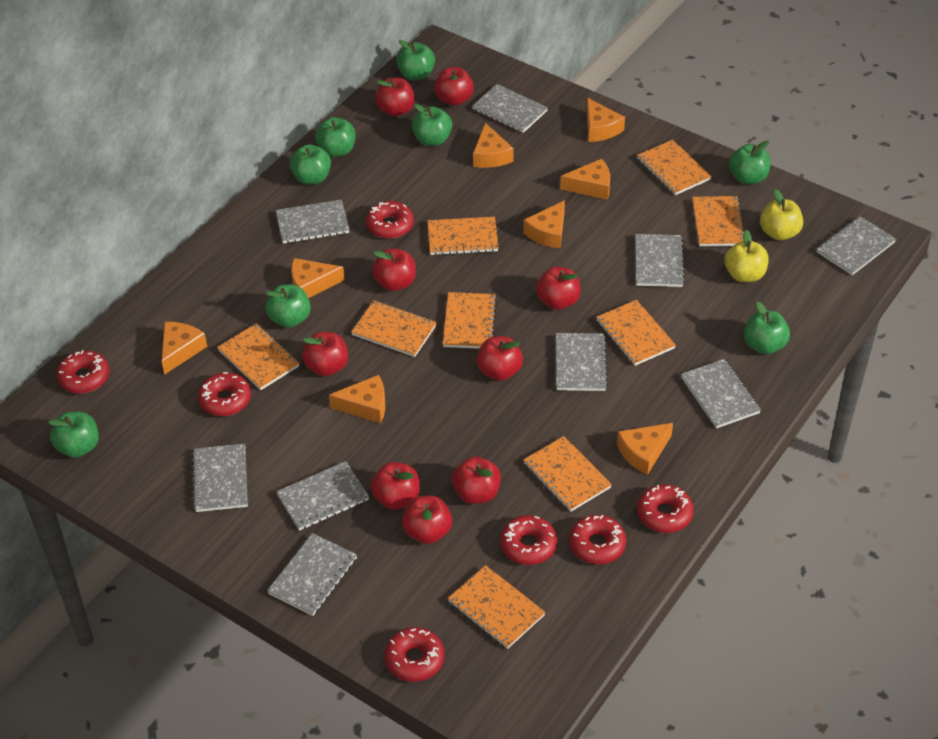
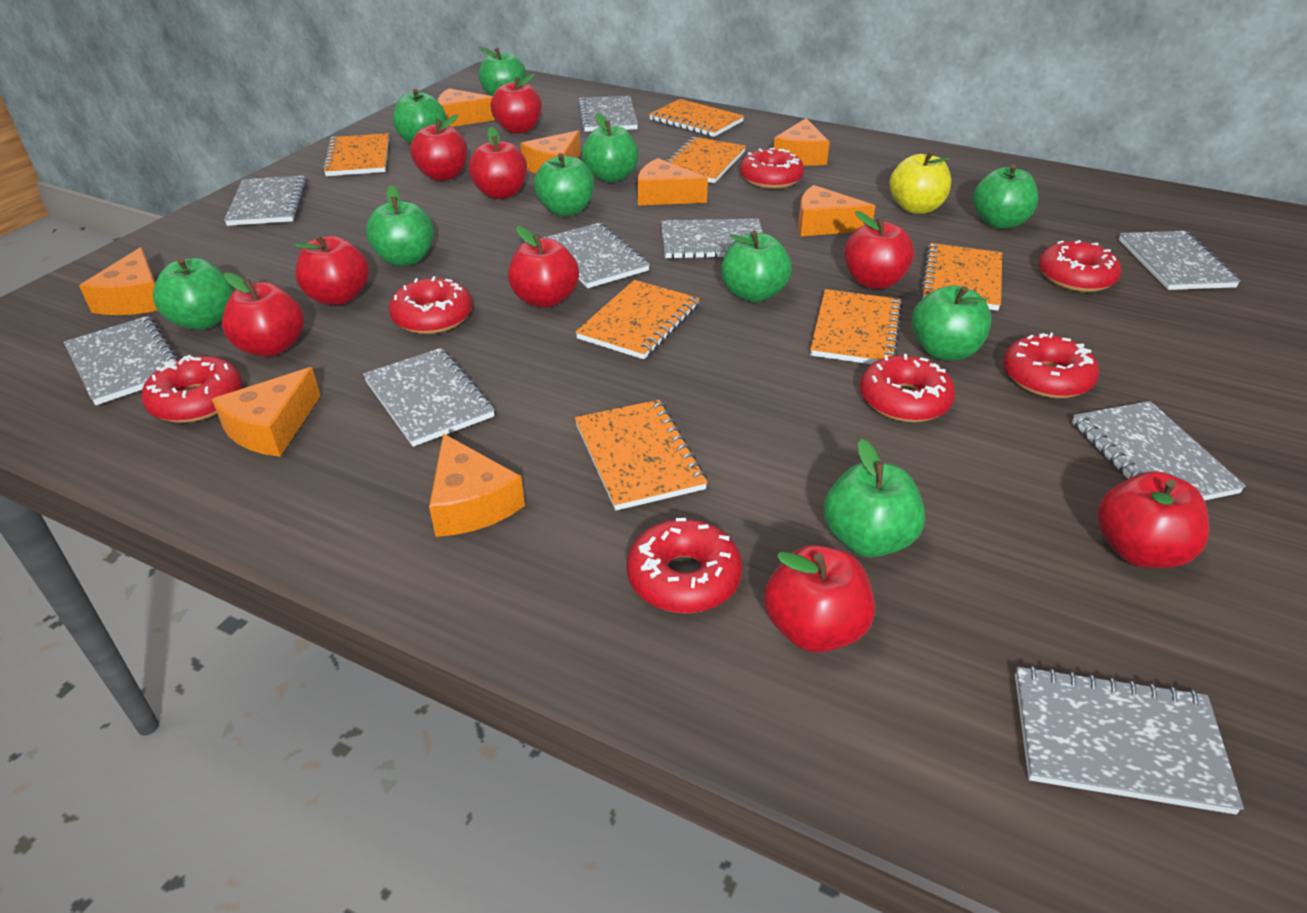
green apple: [48,412,99,458] [265,284,311,328] [290,144,331,185] [315,117,356,157] [396,40,435,80] [412,104,452,146] [729,141,771,184] [744,301,790,355] = 8 -> [153,258,234,330] [366,185,434,266] [393,89,447,143] [479,47,526,96] [534,153,594,216] [582,113,638,183] [721,231,792,302] [824,439,925,557] [912,285,992,361] [973,165,1038,229] = 10
orange notebook: [217,324,299,390] [351,300,437,357] [428,217,498,256] [443,292,497,349] [448,565,546,649] [523,436,612,512] [596,300,676,366] [637,140,712,195] [692,196,745,247] = 9 -> [322,133,389,176] [575,280,700,359] [575,400,708,510] [649,99,744,137] [665,137,746,183] [810,289,903,364] [920,243,1002,311] = 7
yellow apple: [724,230,769,282] [760,189,803,240] = 2 -> [890,151,951,214] = 1

